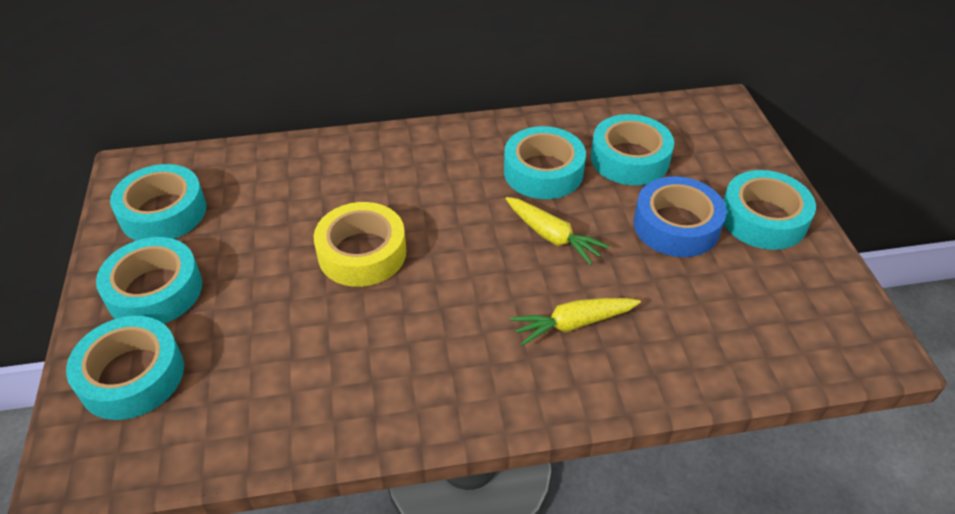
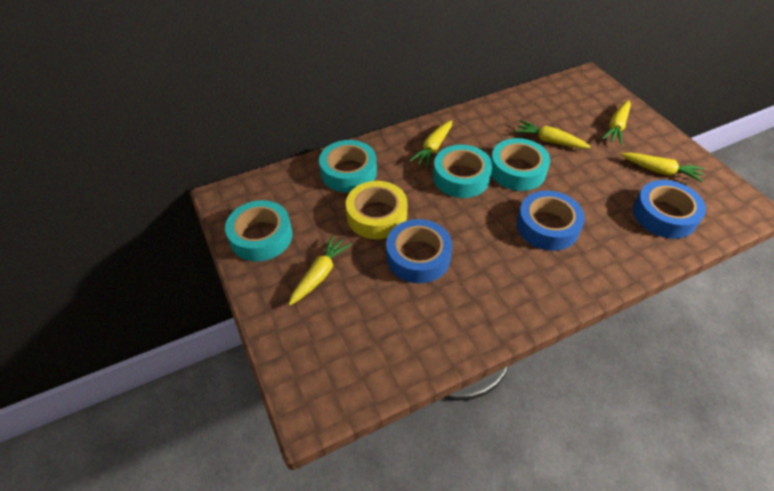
blue tape: [633,176,727,257] = 1 -> [386,219,452,283] [517,191,585,251] [633,180,706,239] = 3
turquoise tape: [66,316,184,420] [96,237,202,324] [110,164,206,241] [504,126,586,199] [591,114,674,185] [723,170,816,250] = 6 -> [225,200,292,261] [319,140,377,193] [433,145,493,198] [491,138,550,191] = 4
yellow carrot: [506,197,610,265] [510,298,641,346] = 2 -> [288,235,352,305] [409,120,452,168] [515,120,591,149] [602,100,631,145] [621,152,704,182] = 5

